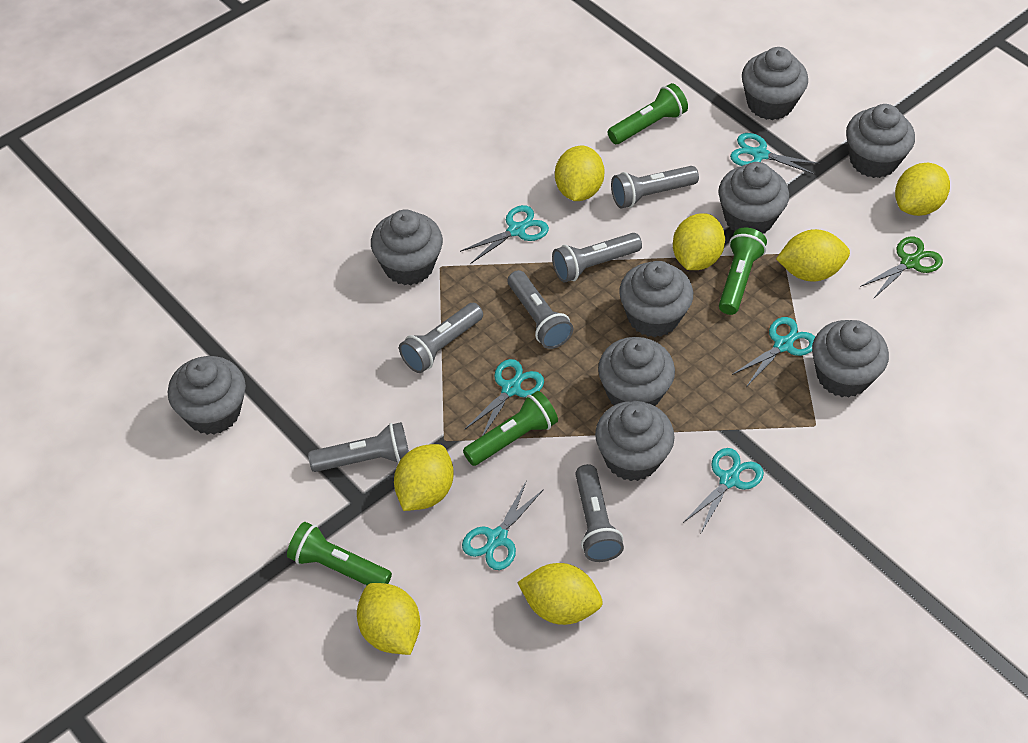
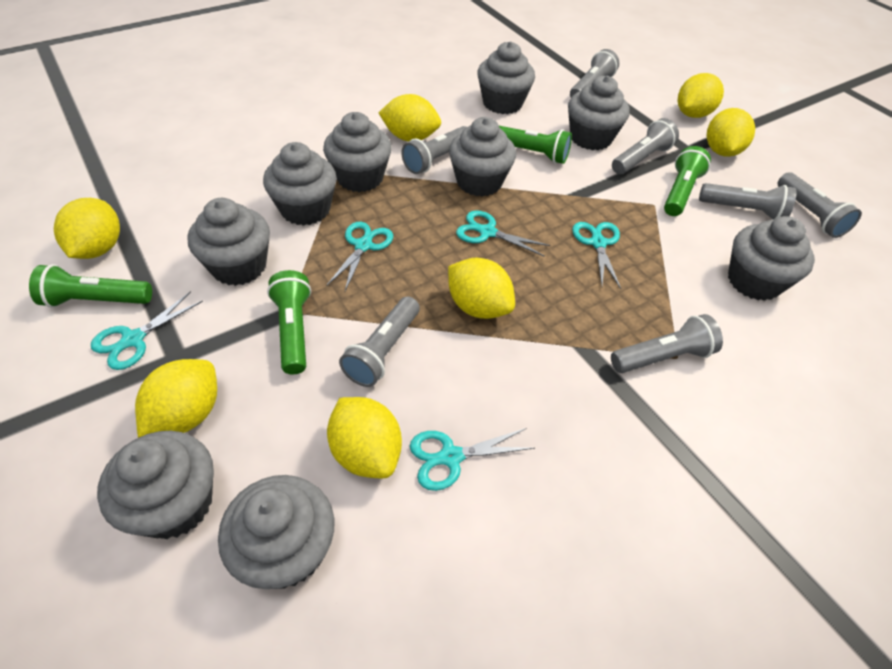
green scissors: [860,236,943,299] = 1 -> none = 0
grey flashlight: [308,422,409,472] [399,303,483,373] [508,270,573,349] [552,233,642,282] [575,464,624,562] [611,166,699,208] = 6 -> [339,296,420,387] [401,126,467,174] [570,49,619,97] [611,314,723,373] [612,118,679,174] [699,183,796,220] [777,172,862,238] = 7
turquoise scissors: [460,205,549,263] [462,480,544,570] [464,359,544,436] [683,448,764,533] [730,133,821,175] [732,317,815,387] = 6 -> [91,291,203,370] [326,222,393,291] [410,428,535,491] [456,210,550,257] [572,222,621,289] = 5

